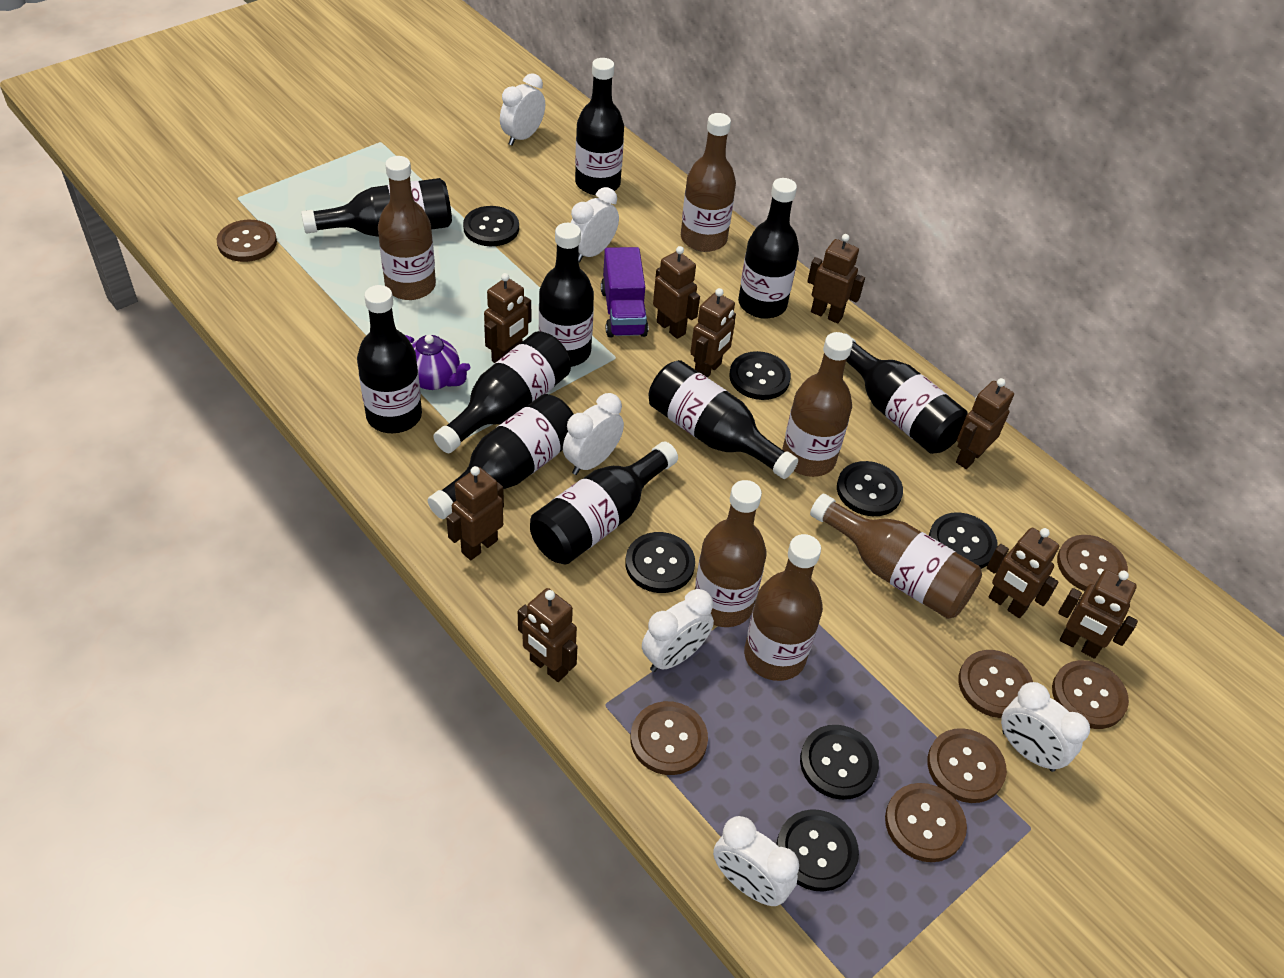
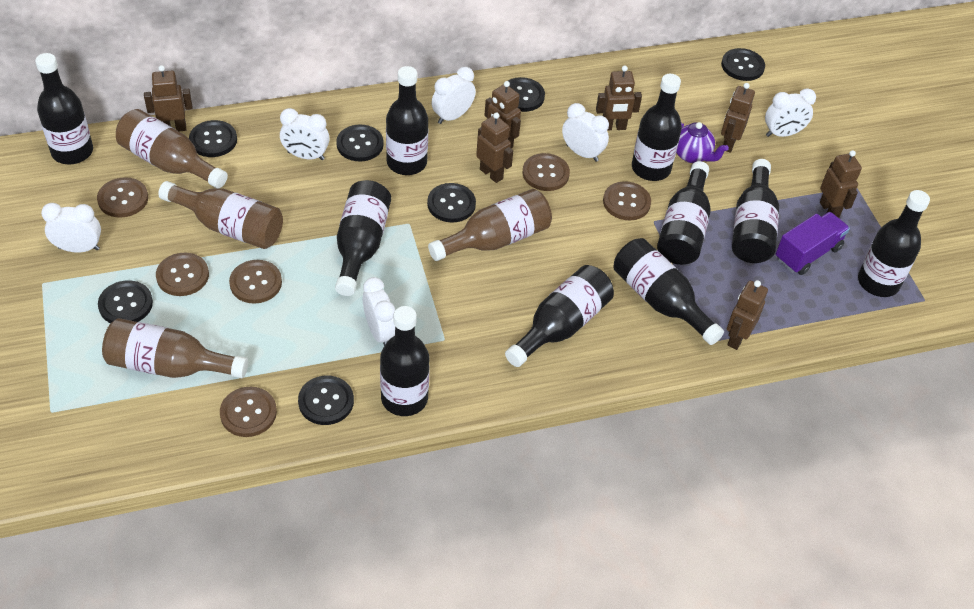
brown bottle: [378,156,436,300] [681,113,736,252] [695,480,766,627] [744,534,823,681] [782,332,853,477] [810,494,982,619] = 6 -> [102,318,248,378] [116,109,228,188] [158,181,283,249] [428,189,552,261] = 4
brown button: [217,220,277,262] [630,701,708,775] [885,783,967,862] [927,728,1007,803] [958,650,1033,718] [1052,660,1129,729] [1057,535,1128,591] = 7 -> [97,177,148,218] [156,253,209,296] [220,387,277,437] [229,260,282,304] [523,153,570,191] [603,181,651,220] = 6
brown robot: [446,466,504,560] [484,273,531,363] [518,588,577,682] [653,246,700,339] [690,288,736,378] [807,234,865,324] [956,378,1014,469] [987,528,1059,618] [1058,570,1138,659] = 9 -> [144,65,193,131] [476,112,513,183] [484,81,521,148] [596,66,642,130] [721,83,755,153] [727,280,768,350] [820,150,862,218] = 7

